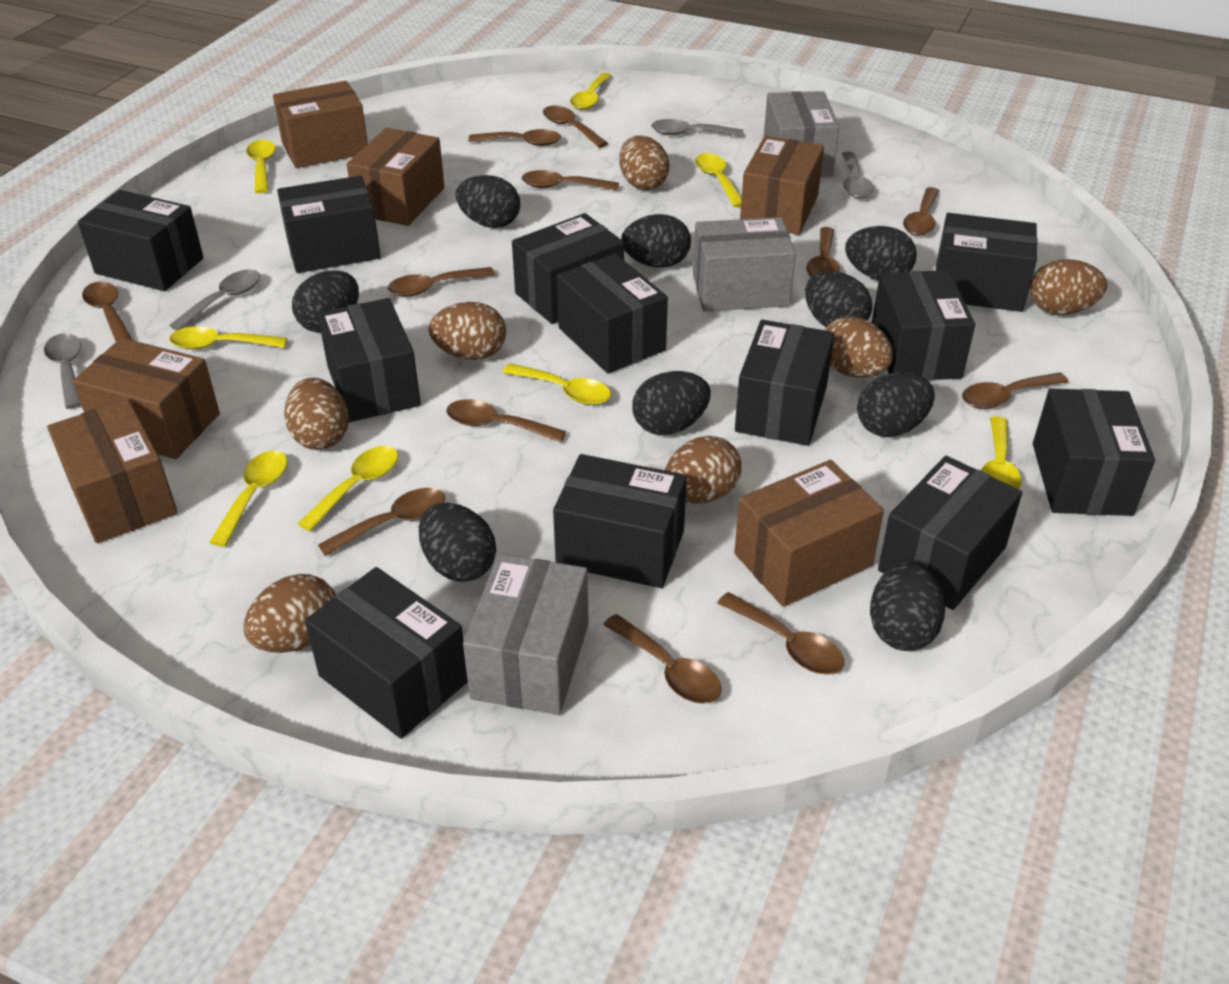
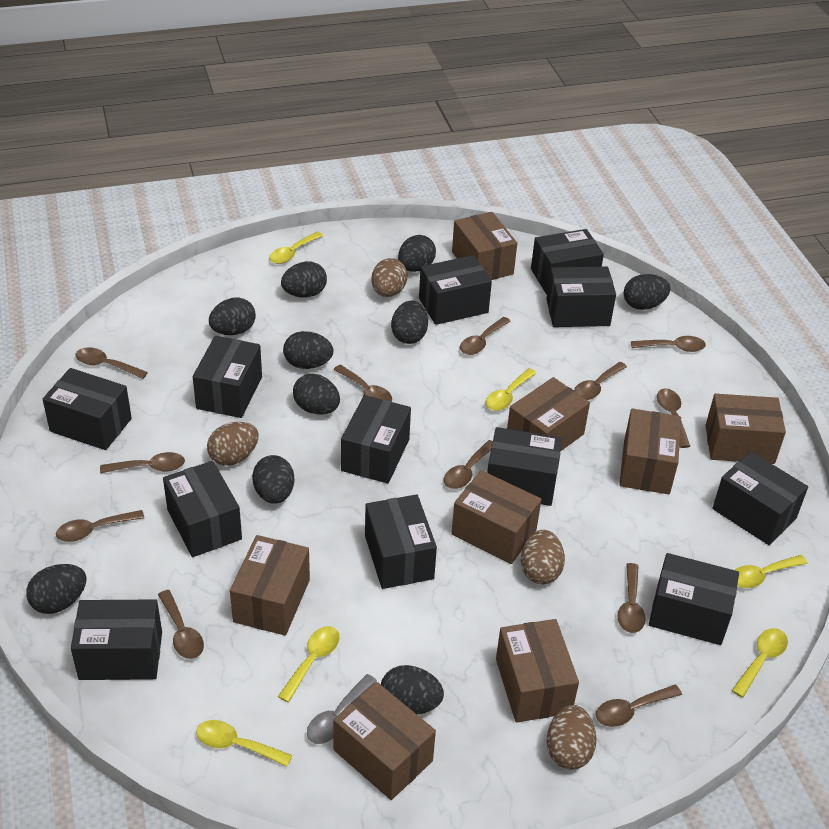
black egg: [292,270,359,333] [419,503,496,582] [456,175,520,228] [621,214,691,268] [632,371,711,435] [805,272,872,327] [845,226,917,280] [857,372,935,437] [870,561,945,651] = 9 -> [26,564,87,614] [209,297,256,335] [252,455,294,504] [281,261,327,297] [283,331,333,369] [293,373,340,415] [381,665,444,715] [391,301,428,344] [398,235,436,272] [624,274,671,310] = 10
brown box: [47,399,178,543] [73,338,220,459] [273,81,368,168] [347,128,444,226] [734,460,884,607] [740,136,824,235] = 6 -> [230,535,310,636] [333,682,436,800] [451,470,542,564] [452,212,517,280] [496,619,579,723] [507,377,590,451] [619,409,681,494] [705,394,786,464] = 8
brown egg: [244,574,336,653] [284,378,349,450] [429,302,506,360] [619,135,670,190] [665,436,742,504] [825,316,893,377] [1030,259,1107,315] = 7 -> [207,422,258,466] [371,258,407,297] [521,530,565,584] [546,705,597,769] = 4
grey box: [463,554,589,715] [693,217,796,311] [764,91,839,177] = 3 -> none = 0
grey spoon: [44,333,82,409] [169,269,260,331] [651,119,743,137] [842,152,874,198] = 4 -> [307,674,377,744] = 1
yellow spoon: [169,326,287,349] [209,451,287,547] [246,140,276,193] [298,446,398,531] [502,363,611,405] [570,73,612,110] [695,153,742,207] [981,416,1022,489] = 8 -> [196,720,293,767] [269,232,323,264] [278,626,340,702] [486,368,536,411] [732,628,788,698] [735,555,808,588] = 6

